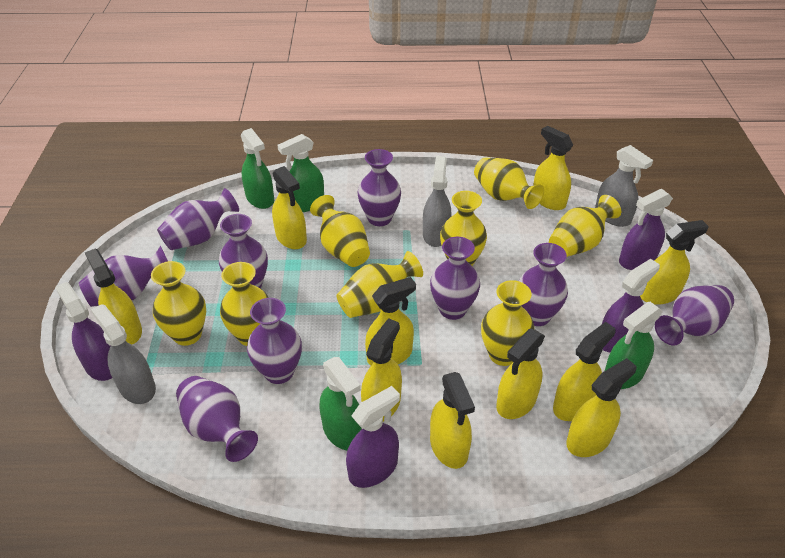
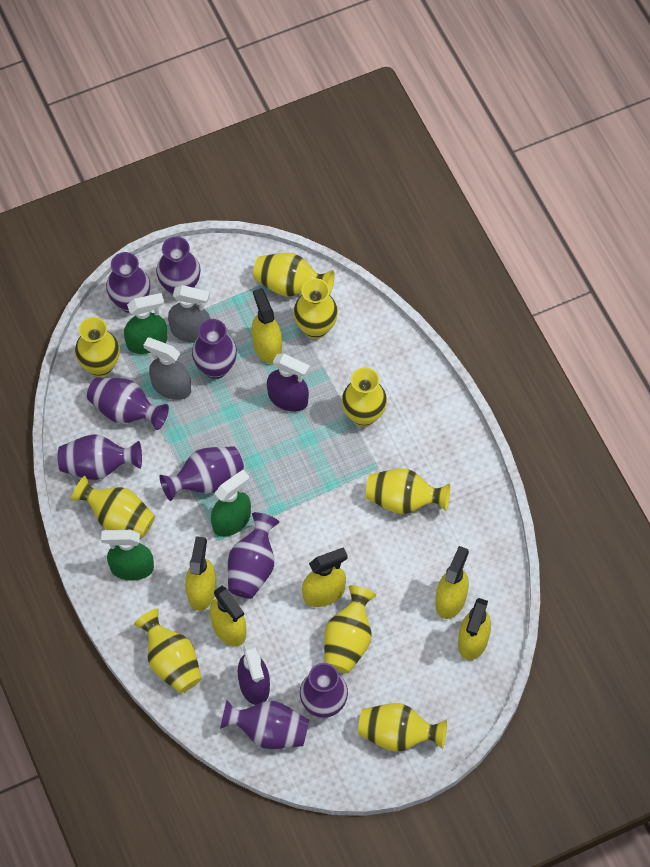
green spray bottle: [241,128,274,209] [277,134,324,212] [319,357,362,450] [605,302,663,389] = 4 -> [101,530,154,581] [124,293,168,354] [211,470,251,537] = 3
grey spray bottle: [91,304,156,404] [423,156,451,247] [595,145,653,227] = 3 -> [143,338,191,400] [168,285,210,343] = 2
purple spray bottle: [55,282,112,381] [346,386,400,488] [602,259,660,353] [619,189,673,270] = 4 -> [238,643,270,705] [267,353,310,412] = 2
yellow spray bottle: [85,249,142,345] [272,166,307,249] [361,318,402,422] [365,277,416,365] [430,372,475,469] [496,329,545,419] [533,126,573,210] [553,322,616,421] [566,358,637,457] [640,220,709,305] = 10 -> [185,536,217,611] [210,586,246,646] [252,288,282,364] [302,547,348,607] [435,546,469,619] [458,598,491,660] = 6
yellow vase: [151,261,206,346] [220,262,269,346] [310,195,370,267] [337,251,423,318] [440,191,487,266] [474,157,544,209] [481,280,534,366] [549,195,621,257] = 8 -> [71,476,155,538] [75,317,120,377] [134,608,202,693] [253,253,334,297] [293,278,338,339] [324,585,376,673] [342,367,387,427] [358,703,447,752] [366,469,450,514] = 9

